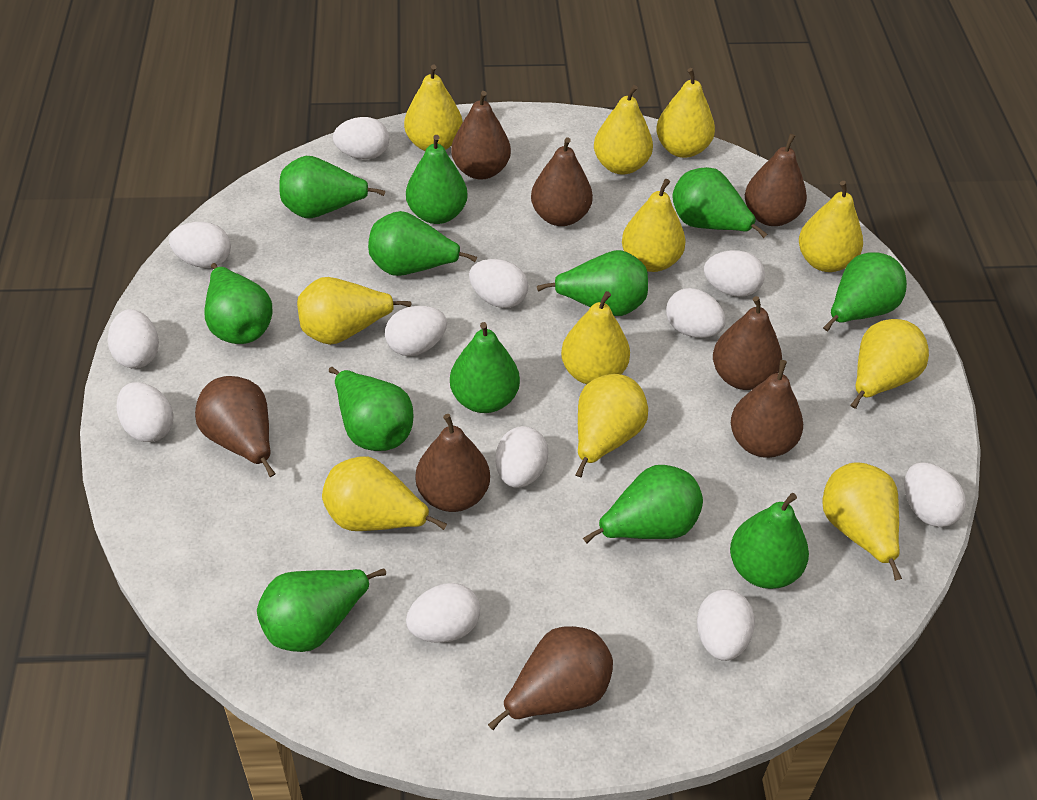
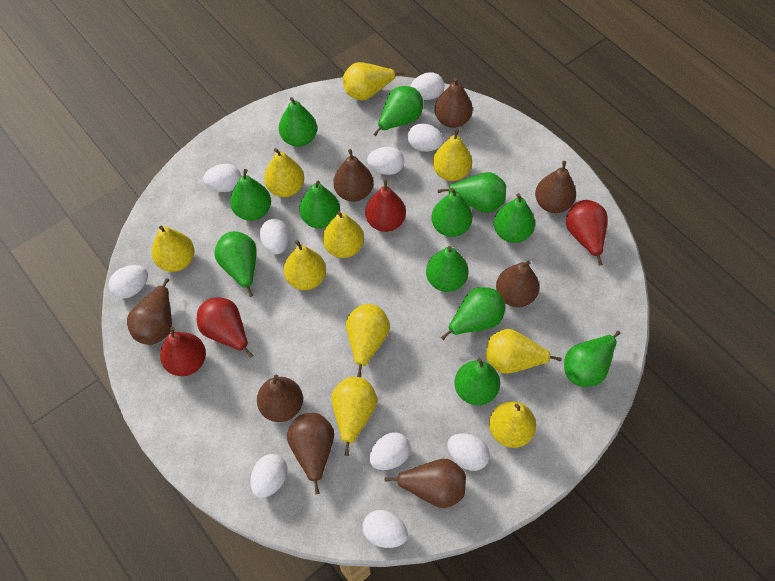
red pear: none = 0 -> [160,327,206,376] [197,297,254,358] [365,180,406,232] [566,200,608,266] = 4
white egg: [108,309,159,369] [116,382,173,442] [169,222,231,268] [333,117,389,159] [385,306,447,356] [406,583,480,643] [469,259,528,308] [496,426,548,488] [666,288,726,338] [697,589,755,661] [704,250,765,297] [904,462,966,527] = 12 -> [108,265,148,299] [203,164,241,192] [250,454,287,498] [260,219,290,255] [363,510,408,548] [367,147,404,175] [369,432,411,470] [408,123,444,152] [410,72,444,100] [447,434,490,471] = 10
yellow pear: [297,277,411,345] [322,457,447,531] [404,65,463,151] [561,291,630,385] [575,374,648,477] [594,85,653,175] [622,179,686,272] [656,68,715,158] [799,181,863,272] [822,462,902,581] [850,319,929,409] = 11 -> [151,225,194,272] [264,148,304,197] [284,240,326,290] [323,211,364,258] [331,377,377,456] [343,62,404,100] [346,304,390,377] [433,128,472,181] [486,329,562,374] [489,401,536,448] = 10

